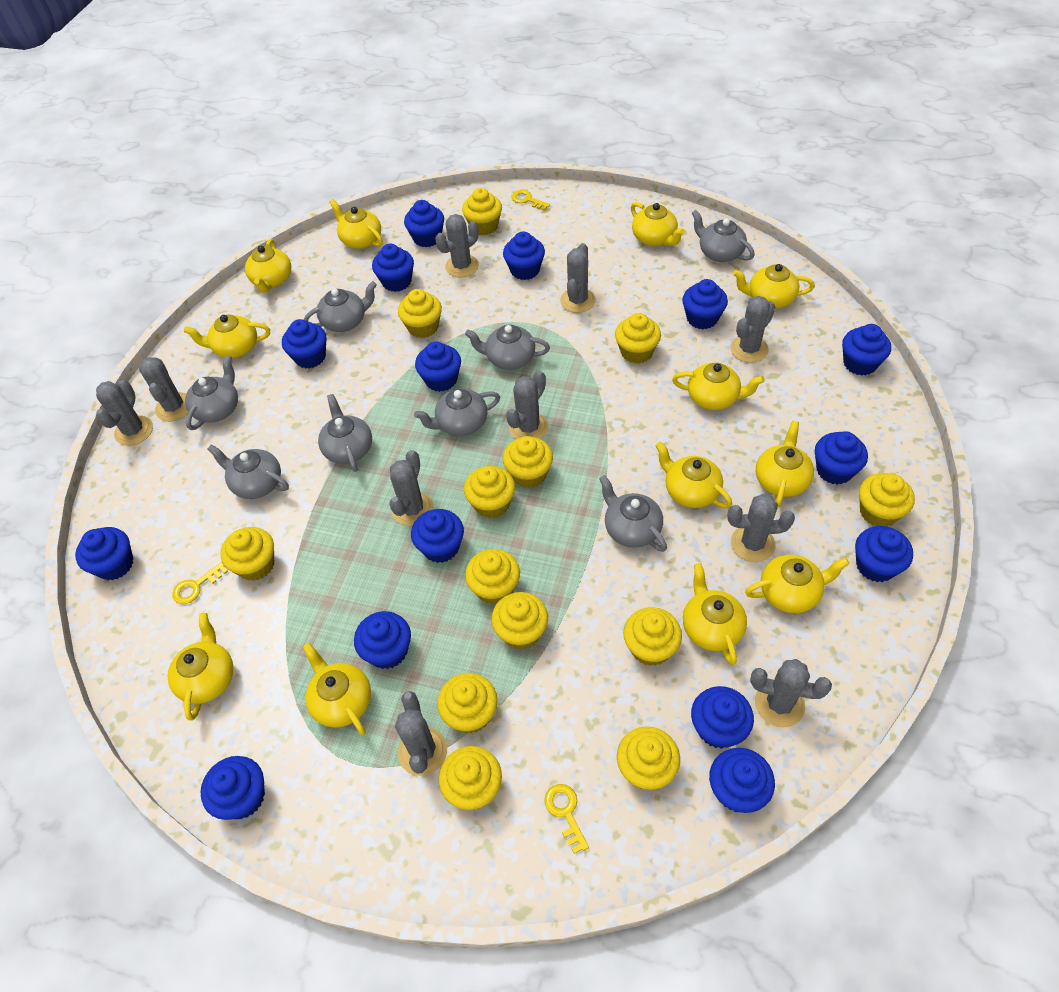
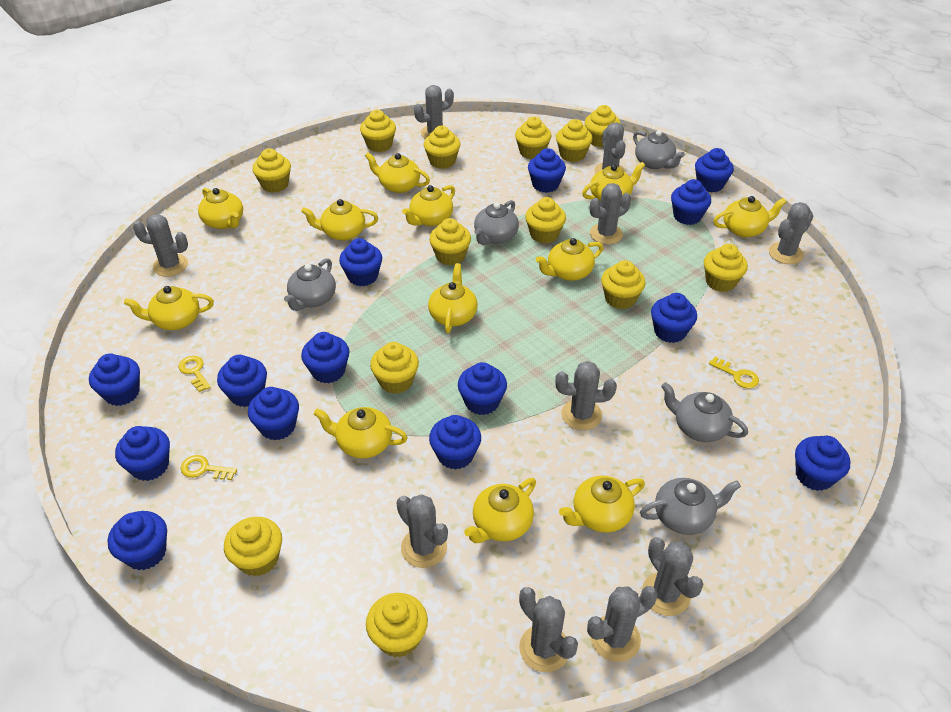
blue cupcake: [75,527,133,580] [201,756,265,820] [282,319,326,369] [354,611,411,669] [372,244,414,292] [404,200,444,247] [411,509,464,563] [415,342,461,392] [503,231,545,280] [682,279,728,329] [691,686,754,748] [709,748,775,813] [815,431,868,485] [842,324,891,376] [855,526,913,582] = 15 -> [89,353,140,406] [108,511,167,570] [115,426,170,481] [217,355,267,407] [248,387,299,440] [301,332,350,383] [339,238,382,286] [429,415,481,470] [458,362,507,415] [528,148,566,193] [651,293,697,343] [671,179,711,225] [695,148,734,192] [795,436,850,491] = 14
grey teapot: [185,355,238,430] [207,445,289,499] [304,281,377,332] [318,394,372,472] [414,388,500,436] [465,325,550,370] [599,475,667,552] [692,210,755,262] = 8 -> [284,258,336,311] [474,200,519,245] [633,130,685,169] [640,478,741,535] [661,382,748,442] = 5

